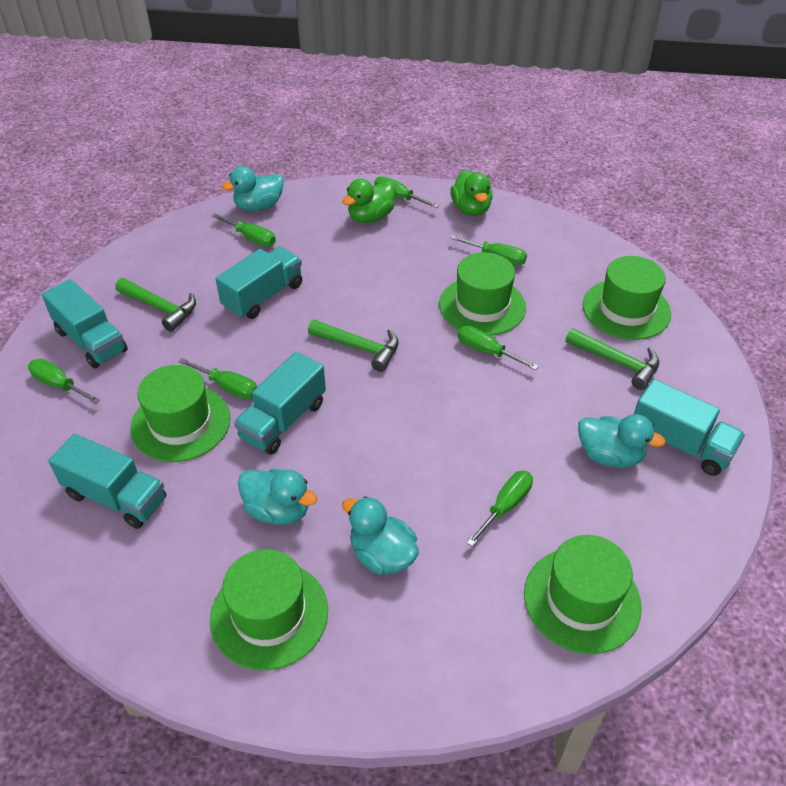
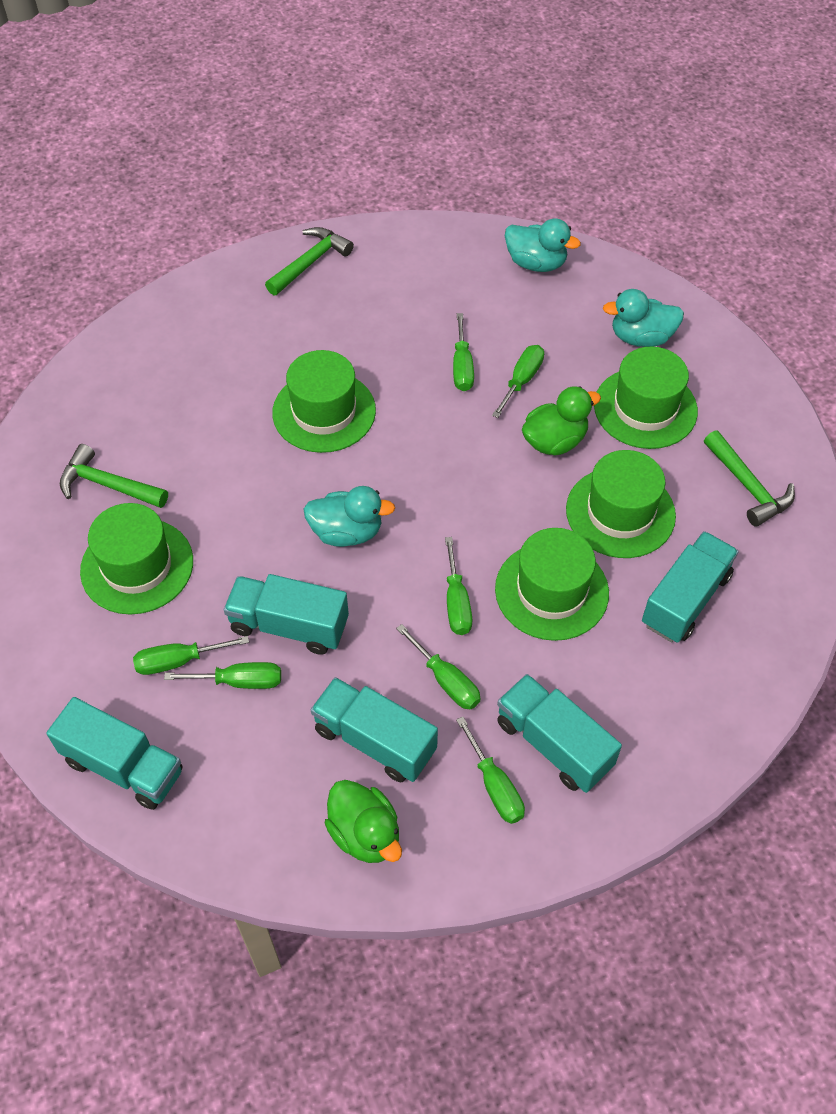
turquoise duck: [222,166,284,211] [238,469,317,525] [342,496,419,575] [578,414,666,468] = 4 -> [303,486,395,547] [505,218,581,272] [603,289,684,347] = 3

